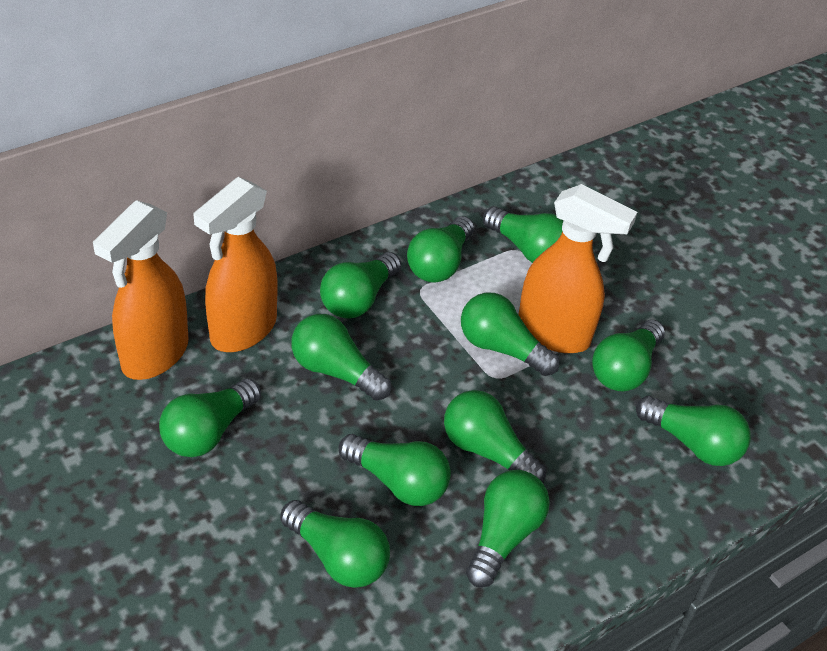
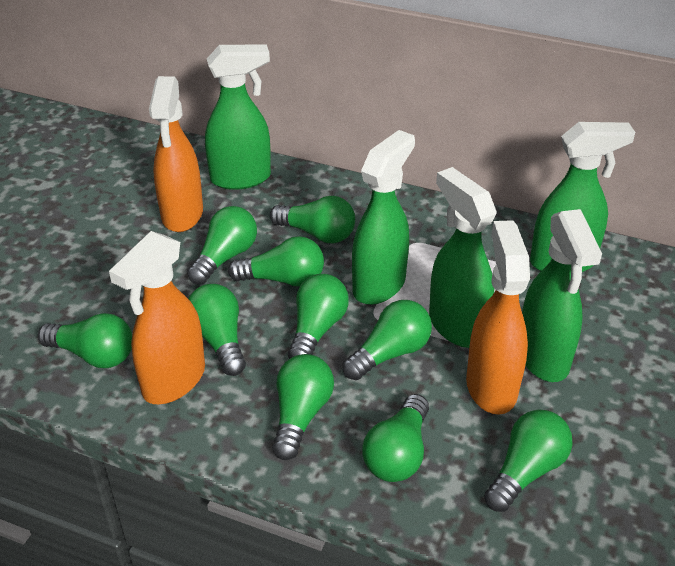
green light bulb: [159,378,261,457] [280,500,390,588] [291,314,391,401] [320,252,401,318] [338,434,451,506] [407,216,474,283] [444,390,546,483] [461,293,560,376] [466,470,550,588] [483,207,563,263] [592,320,665,391] [636,396,751,466] = 12 -> [38,313,132,368] [187,206,257,285] [188,284,246,376] [228,236,324,287] [270,196,355,243] [272,354,334,460] [288,274,349,359] [343,300,432,380] [362,394,429,482] [484,410,573,512] = 10
green spray bottle: none = 0 -> [205,44,271,190] [352,130,415,305] [429,167,497,348] [522,209,602,382] [530,122,635,272] = 5

